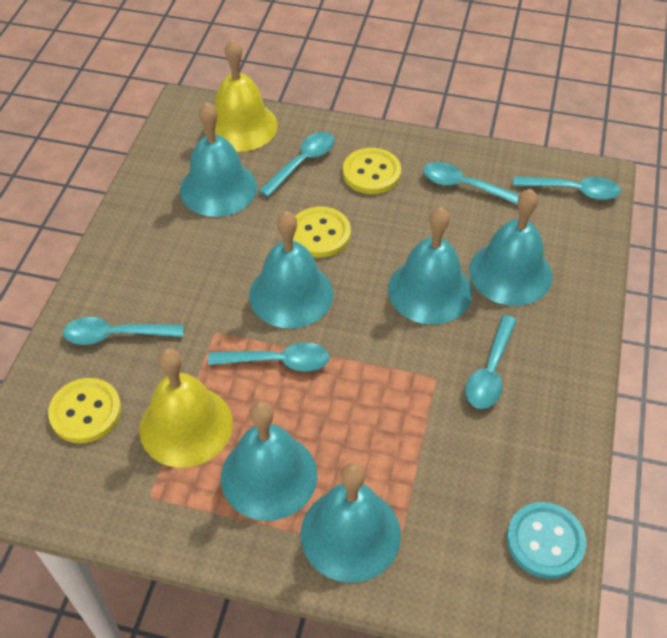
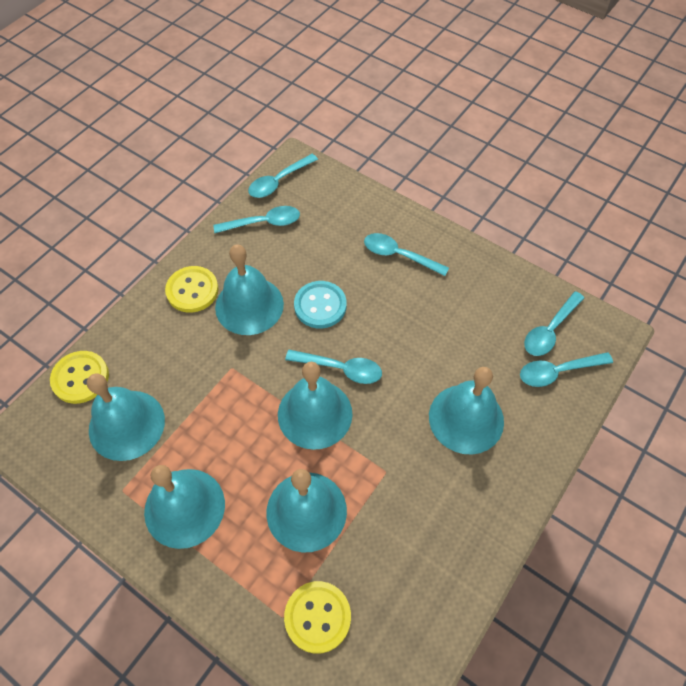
yellow bell: [139,348,233,468] [205,39,278,152] = 2 -> none = 0

